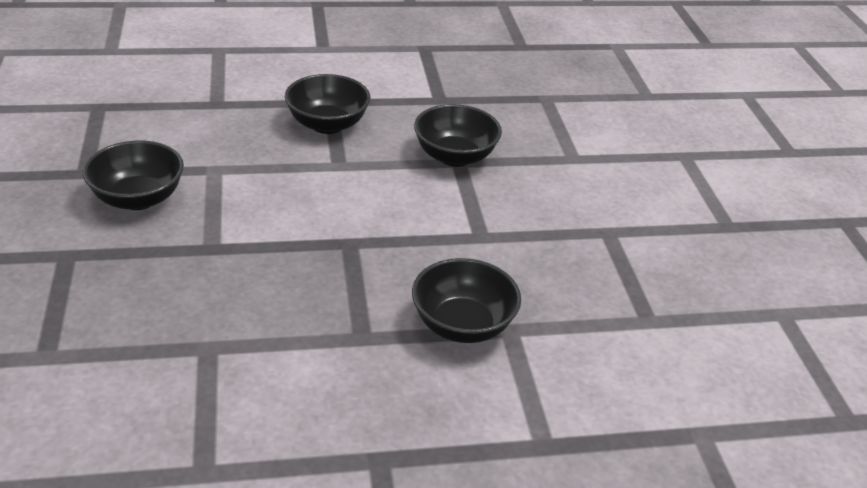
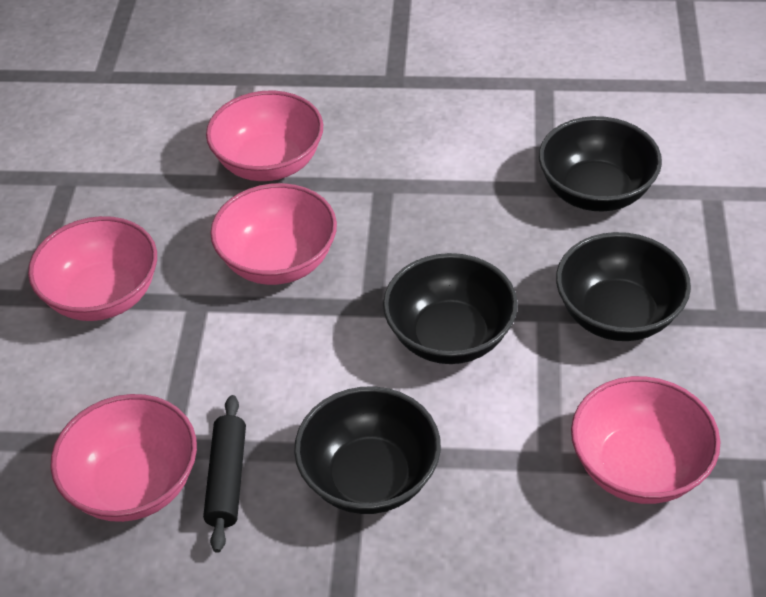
black rolling pin: none = 0 -> [203,395,246,553] = 1
pink bowl: none = 0 -> [28,216,157,321] [50,394,197,522] [206,90,323,181] [210,183,337,285] [571,376,720,504] = 5

